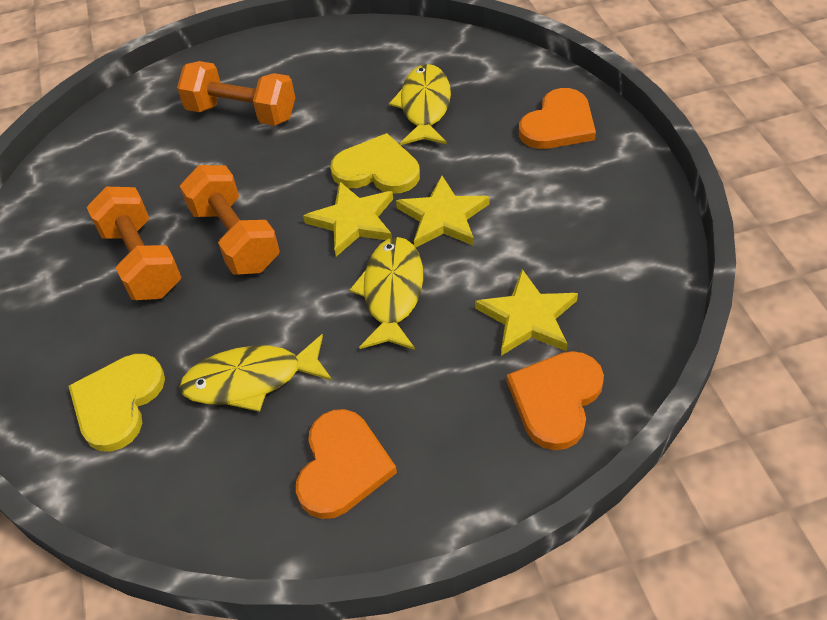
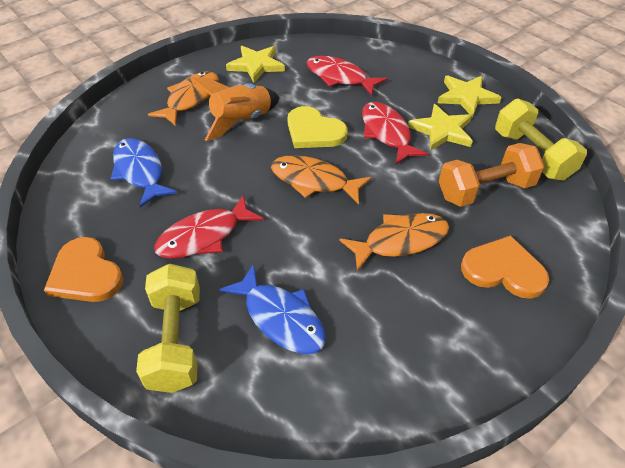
blue fish: none = 0 -> [111,138,177,207] [219,264,326,354] = 2
orange dumbbell: [87,187,182,300] [177,61,295,126] [180,165,280,275] = 3 -> [439,143,545,207] = 1
orange fish: none = 0 -> [148,71,219,126] [271,155,372,204] [339,213,449,271] = 3
orange heart: [296,409,397,519] [506,351,604,450] [519,88,596,149] = 3 -> [44,237,123,302] [461,235,549,299] = 2
orange rocket: none = 0 -> [191,77,279,141] = 1
red fish: none = 0 -> [154,195,264,259] [307,56,387,96] [362,102,428,164] = 3
yellow dumbbell: none = 0 -> [136,263,200,393] [495,99,587,181] = 2
yellow fish: [179,334,332,412] [349,237,423,350] [389,64,451,145] = 3 -> none = 0
yellow heart: [69,354,165,452] [330,133,420,194] = 2 -> [287,106,348,148] = 1

